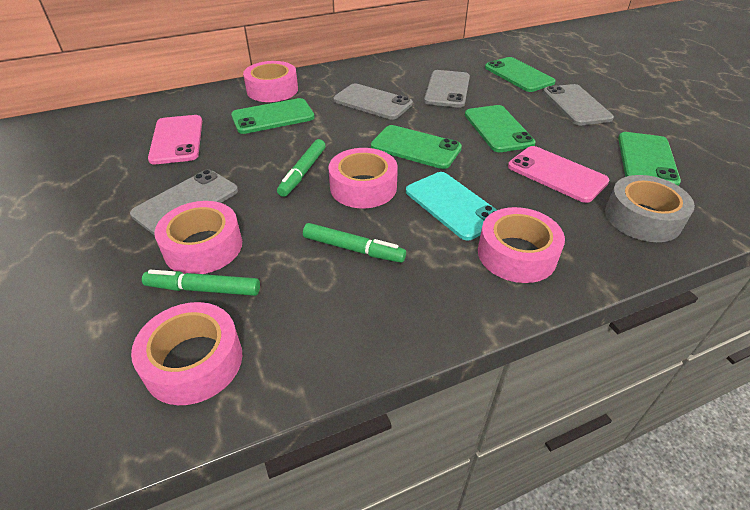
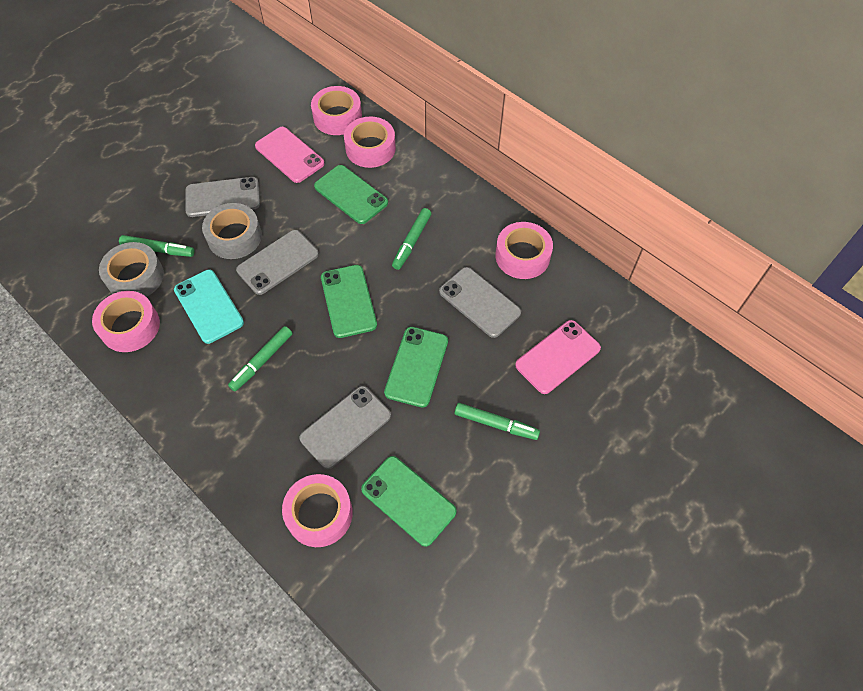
green marker: [142,270,260,296] [277,139,326,197] [303,223,406,263] = 3 -> [119,235,195,257] [228,326,293,391] [392,208,431,270] [454,403,540,440] = 4
green phone: [231,98,315,134] [371,125,462,169] [465,105,536,152] [485,57,556,92] [618,132,681,186] = 5 -> [314,165,388,224] [321,265,377,338] [361,456,457,547] [384,327,448,408] = 4
grey tape: [605,175,695,242] = 1 -> [99,242,164,297] [202,203,262,259] = 2

